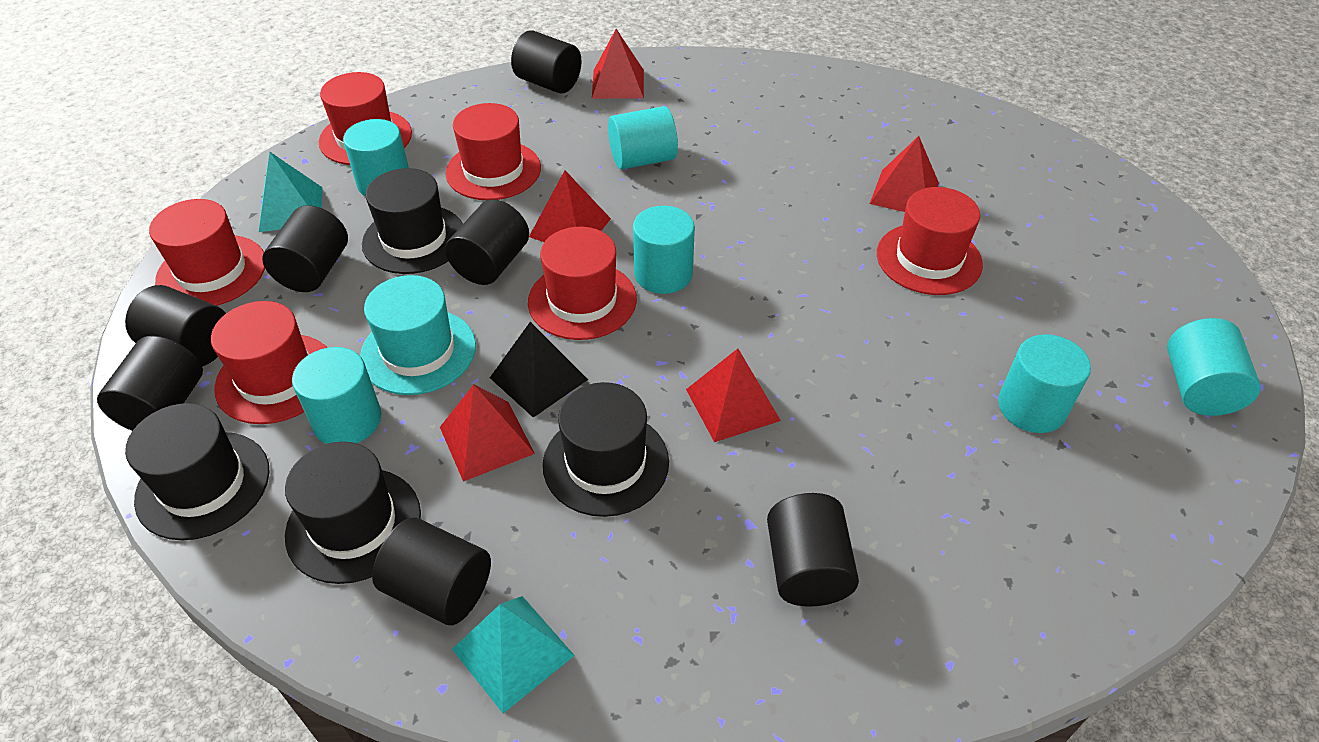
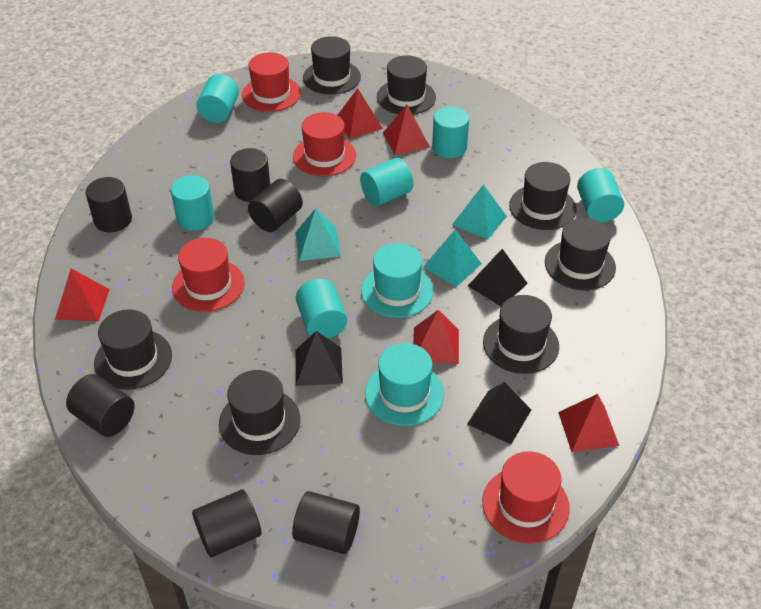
black cylinder: [97,336,203,431] [125,285,226,366] [262,205,348,292] [372,518,491,625] [445,199,529,285] [511,30,582,94] [767,493,859,607] = 7 -> [66,374,135,437] [86,177,132,232] [192,490,262,557] [230,148,270,202] [248,179,303,232] [292,491,360,554] = 6
black hat: [125,403,270,540] [285,441,421,584] [362,168,463,274] [543,382,669,517] = 4 -> [94,309,172,390] [219,370,300,455] [303,36,361,95] [377,55,436,115] [483,295,559,374] [509,162,576,230] [545,218,616,291] = 7
black pyramid: [490,322,588,418] = 1 -> [296,331,343,386] [467,382,531,444] [468,249,528,306] = 3
red hat: [149,199,265,306] [211,301,328,424] [319,72,412,165] [446,103,541,200] [528,227,637,340] [877,187,983,295] = 6 -> [172,238,245,312] [242,52,301,112] [293,112,356,176] [482,451,570,544] = 4
turquoise hat: [360,275,476,395] = 1 -> [361,243,433,318] [365,343,444,426] = 2
turquoise pyramid: [259,152,323,232] [452,596,575,713] = 2 -> [295,208,341,261] [423,230,482,287] [452,185,507,240] = 3

